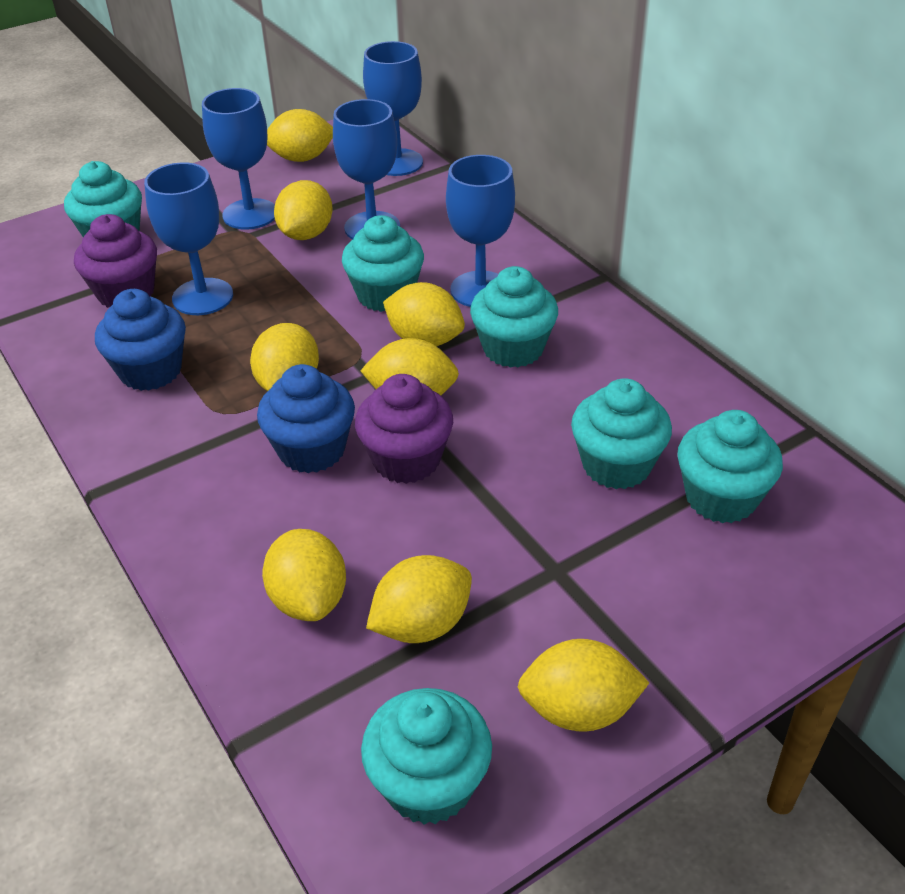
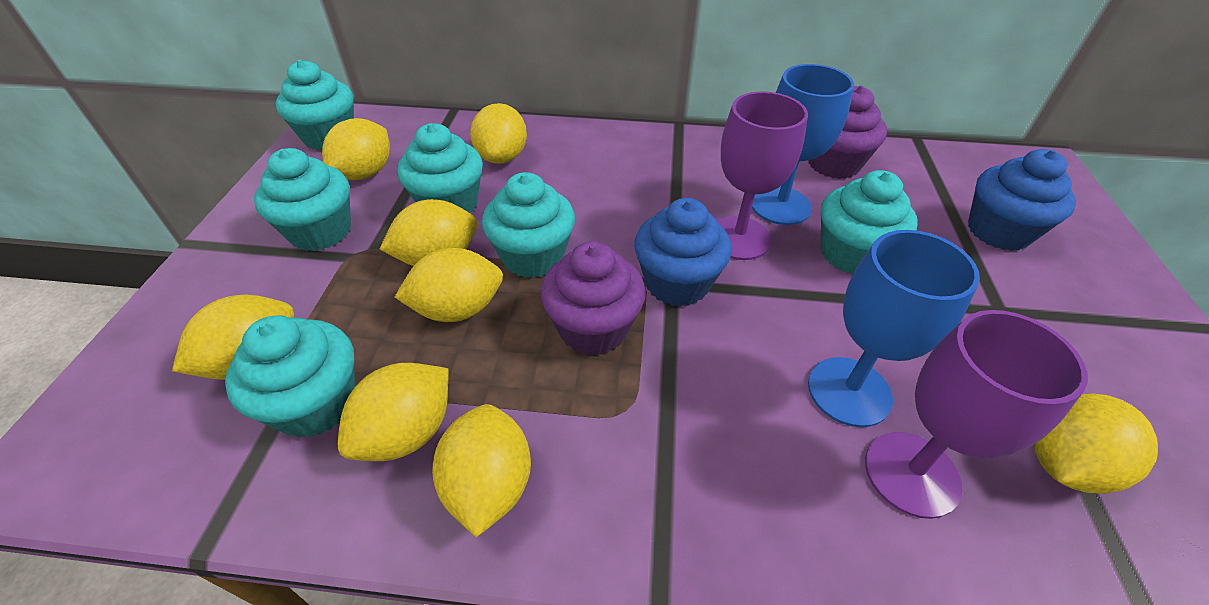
blue goblet: [144,162,233,315] [202,88,275,230] [333,99,400,240] [363,41,423,176] [446,155,515,307] = 5 -> [752,64,854,225] [808,230,980,427] = 2
purple goblet: none = 0 -> [717,91,808,260] [865,310,1088,519] = 2

